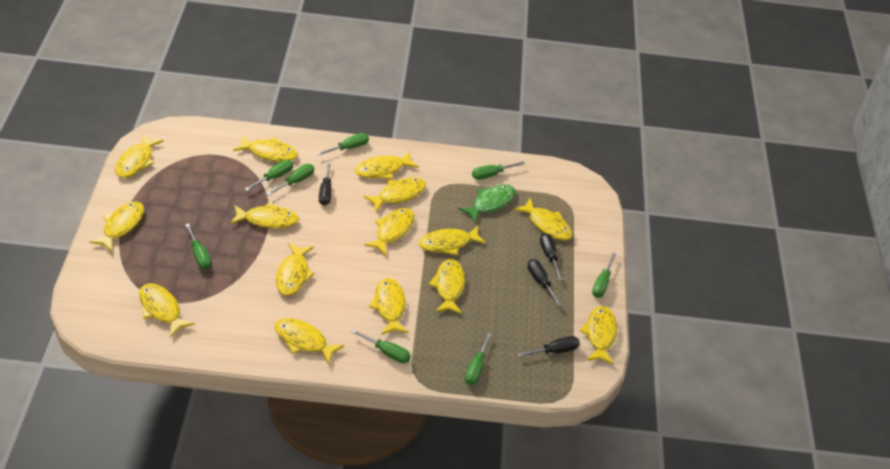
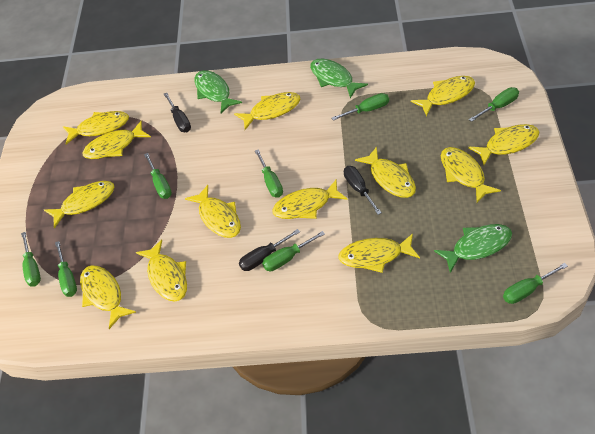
black screwdriver: [319,162,332,205] [517,336,580,357] [528,259,562,307] [540,233,563,281] = 4 -> [164,93,191,132] [239,229,300,271] [344,166,382,215] = 3
green fish: [458,184,516,223] = 1 -> [194,70,242,114] [310,58,368,99] [434,224,512,273] = 3
yellow fish: [90,201,144,252] [115,134,163,178] [139,283,195,337] [230,202,299,228] [233,135,298,162] [275,318,344,365] [276,243,315,296] [355,151,419,179] [364,178,426,212] [364,208,414,256] [369,278,409,335] [419,226,486,255] [429,259,465,314] [514,198,572,240] [580,306,617,365] = 15 -> [44,181,115,229] [63,111,129,145] [80,265,136,329] [83,121,151,159] [136,239,187,302] [185,185,241,238] [234,92,300,130] [272,180,348,219] [338,233,420,273] [355,147,416,198] [411,76,475,117] [441,147,501,203] [468,124,539,165] = 13

